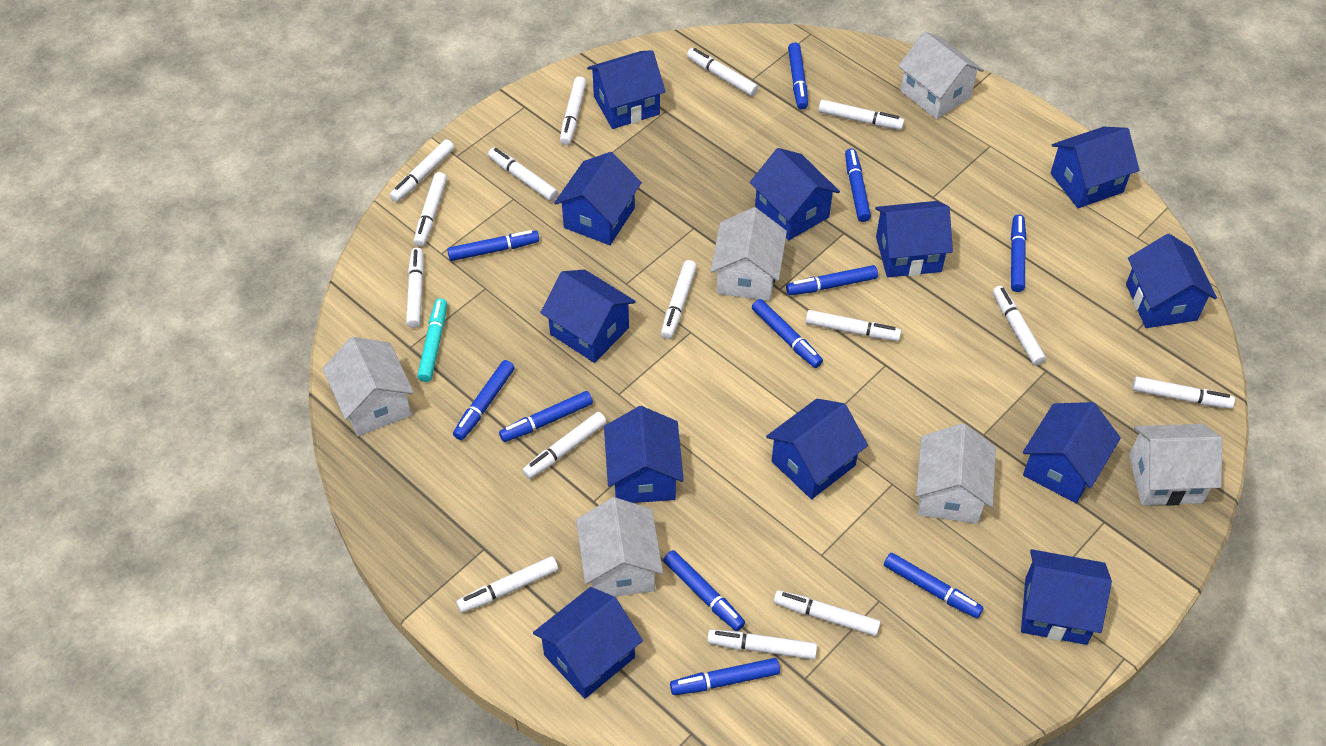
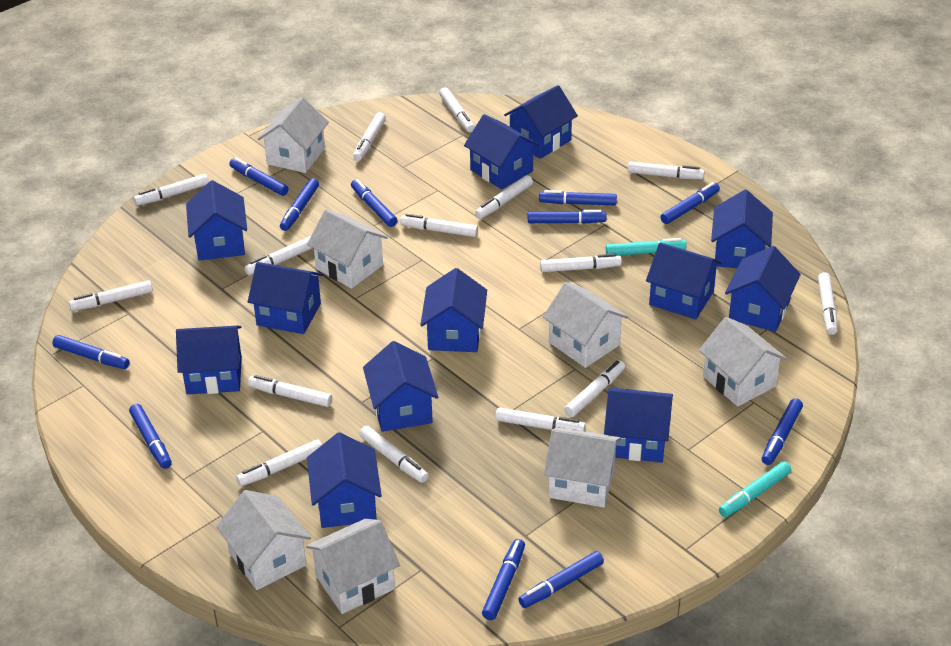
turquoise marker: [417,298,447,382] = 1 -> [606,238,686,256] [719,461,791,517] = 2
white house: [323,337,414,436] [576,497,663,597] [711,207,787,301] [898,32,984,119] [916,423,996,524] [1129,424,1222,506] = 6 -> [216,490,311,590] [258,97,329,173] [306,519,400,614] [307,209,388,288] [543,282,628,368] [544,427,621,507] [699,317,787,407] = 7

